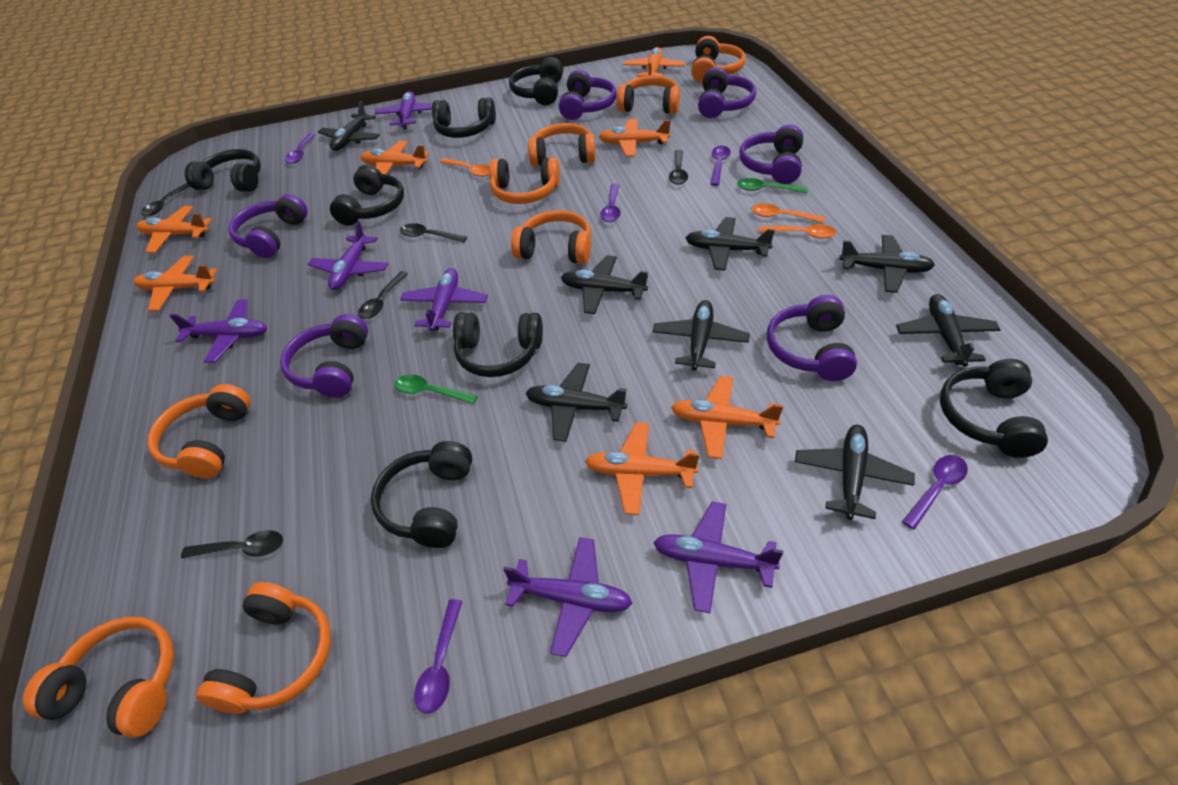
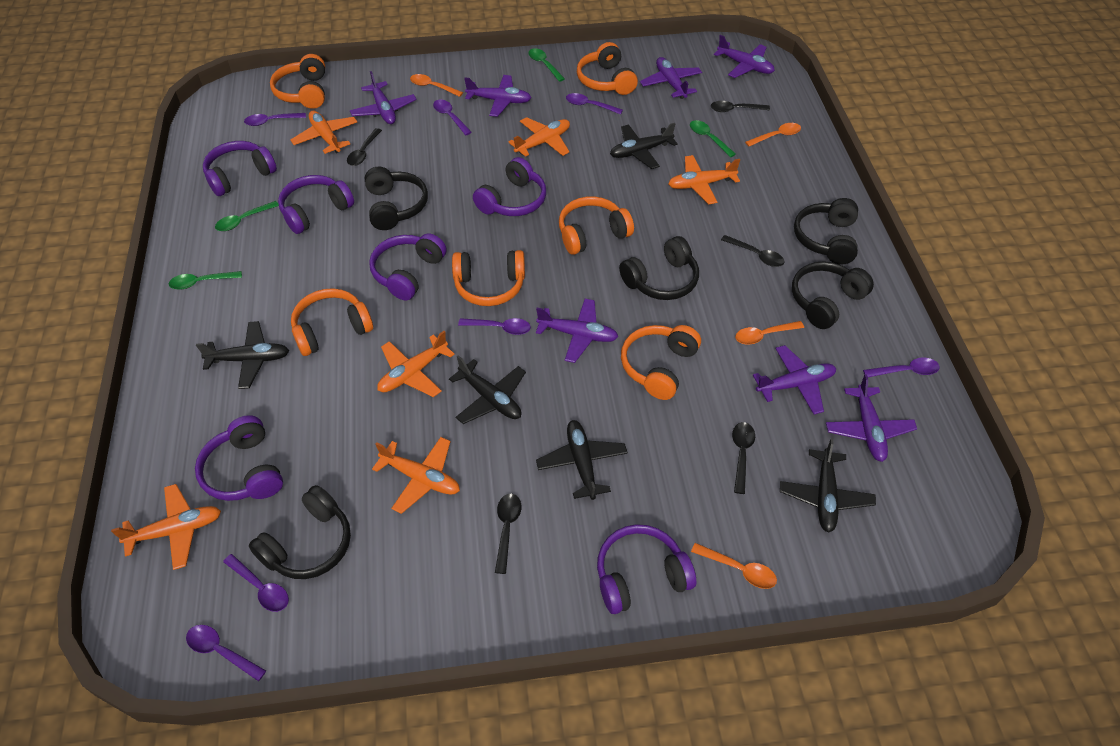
black headphones: [185,149,261,192] [330,165,404,226] [371,441,472,548] [432,97,496,138] [453,312,543,377] [509,57,563,105] [940,359,1048,458] = 7 -> [249,485,351,579] [365,167,428,230] [619,236,699,300] [792,261,874,329] [794,198,858,265] = 5
black plane: [318,101,380,151] [526,363,627,442] [561,255,648,314] [653,300,750,371] [686,217,775,271] [795,425,915,520] [839,235,935,293] [896,294,1001,367] = 8 -> [196,321,289,389] [449,355,526,424] [536,420,628,500] [610,123,678,169] [780,438,876,533] = 5
green spoon: [394,374,478,404] [737,178,808,193] = 2 -> [169,271,242,290] [215,201,279,231] [528,48,565,82] [690,120,736,157] = 4
orange headphones: [23,617,174,738] [148,384,250,478] [196,582,331,714] [489,157,560,204] [511,210,591,264] [528,123,595,166] [617,75,680,114] [691,36,746,83] = 8 -> [270,54,325,109] [291,288,373,356] [452,250,525,306] [559,196,634,255] [577,42,638,95] [621,325,701,400] = 6
orange plane: [134,256,217,311] [136,206,212,253] [360,141,429,174] [585,422,699,515] [598,119,671,157] [623,47,685,77] [671,376,783,459] = 7 -> [111,484,221,570] [290,111,358,154] [372,437,460,514] [377,331,455,397] [508,117,570,157] [668,155,740,204] = 6
orange spoon: [440,158,489,177] [751,203,825,223] [759,224,836,239] = 3 -> [410,74,463,97] [691,543,777,589] [735,321,804,345] [745,123,801,146] = 4
purple plane: [169,300,267,363] [307,221,388,290] [374,91,432,129] [400,268,488,331] [503,537,632,657] [653,501,783,613] = 6 -> [350,71,416,124] [464,75,531,117] [536,299,618,363] [640,57,702,99] [714,35,775,78] [753,345,836,415] [826,374,917,462] = 7
purple spoon: [285,133,315,164] [414,599,463,714] [600,184,621,223] [710,146,731,186] [902,455,968,530] = 5 -> [186,625,266,681] [223,554,289,612] [244,113,306,126] [433,100,472,135] [458,318,531,335] [566,93,623,114] [863,358,940,377] = 7

